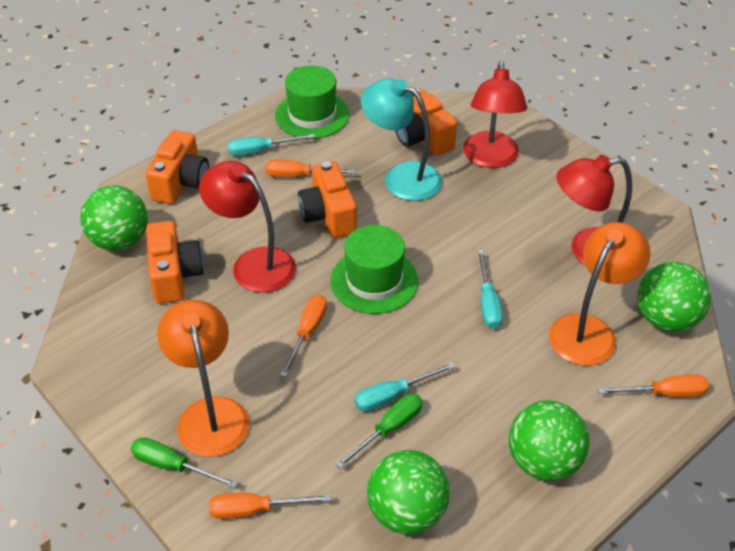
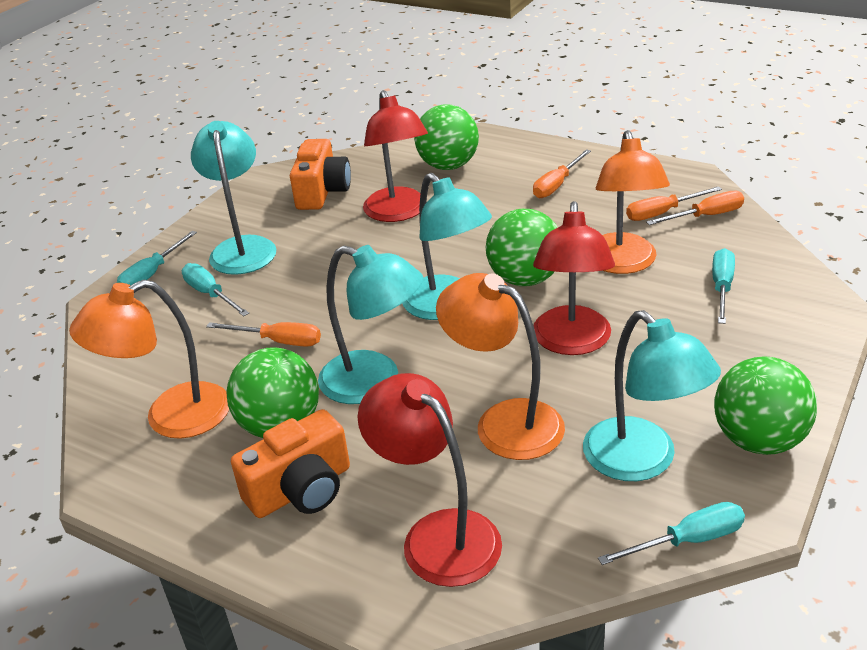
green hat: [275,66,350,139] [330,225,418,314] = 2 -> none = 0
green screwdriver: [131,437,238,488] [336,394,423,469] = 2 -> none = 0
orange camera: [145,130,209,204] [146,221,204,304] [298,161,357,238] [395,88,457,156] = 4 -> [231,409,350,518] [290,139,351,210] = 2
orange lamp: [157,299,249,457] [549,222,650,366] = 2 -> [69,280,229,439] [436,273,565,460] [596,130,670,274] = 3
turquoise lamp: [361,78,442,201] = 1 -> [191,121,276,275] [318,245,423,404] [402,173,492,320] [583,310,721,481] = 4
turquoise screwdriver: [227,134,315,156] [354,363,455,412] [477,250,503,329] = 3 -> [117,231,197,285] [182,263,249,316] [598,502,745,565] [712,248,735,324] = 4

